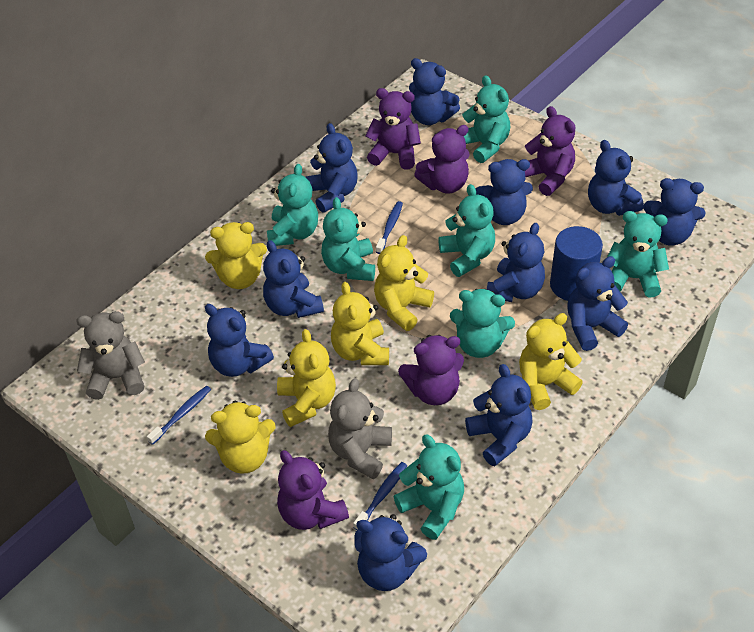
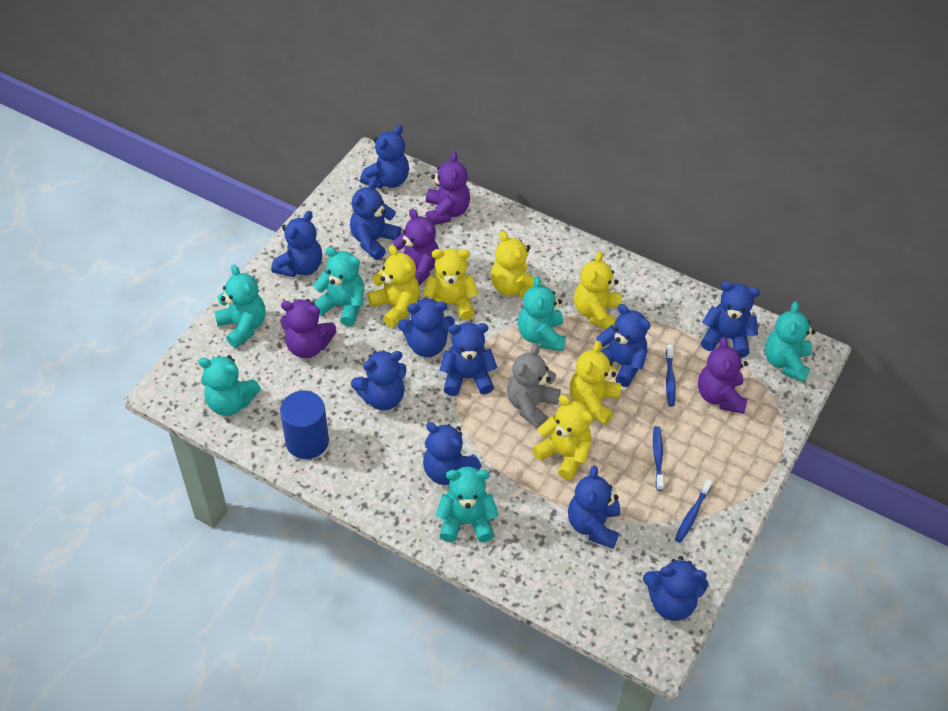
grey teddy bear: [77,311,145,400] [328,378,392,479] = 2 -> [507,344,561,429] = 1
purple teddy bear: [277,450,349,530] [365,88,421,170] [398,335,464,405] [414,125,470,194] [525,106,576,196] = 5 -> [281,299,336,358] [392,209,439,285] [426,152,470,225] [698,337,748,414] = 4
turquoise teddy bear: [267,164,318,246] [321,197,375,281] [394,435,464,540] [438,184,495,277] [450,289,515,358] [462,75,510,163] [607,211,669,298] = 7 -> [198,355,261,416] [214,265,265,348] [313,247,364,326] [436,467,499,542] [518,276,566,351] [765,301,815,382] = 6

